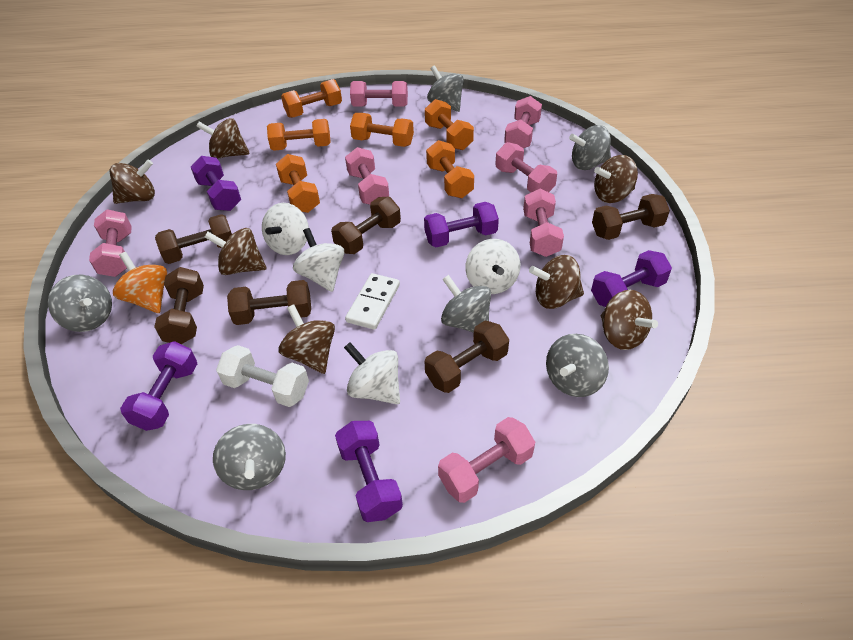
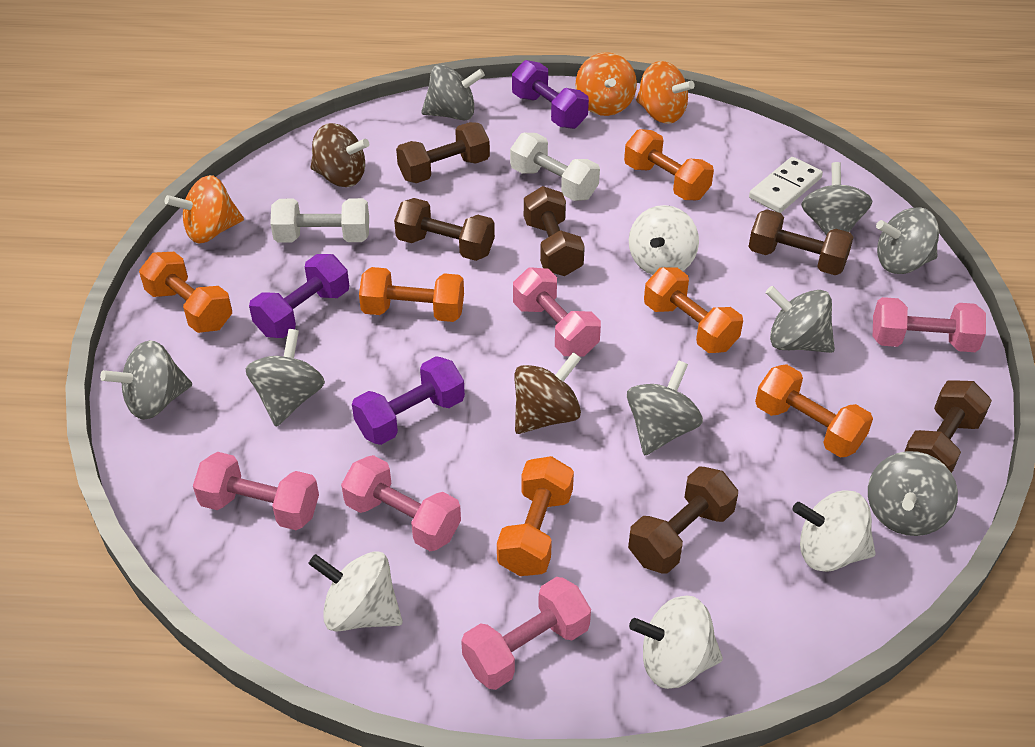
brown spinning top: [110,159,155,204] [196,118,250,159] [205,228,267,275] [279,304,335,374] [529,255,584,309] [594,155,638,203] [601,290,658,350] = 7 -> [311,123,369,187] [514,352,581,434] = 2
grey spinning top: [48,275,112,332] [213,424,286,490] [427,65,464,112] [441,275,491,333] [546,334,609,397] [569,125,611,170] = 6 -> [100,340,192,420] [245,329,325,426] [421,65,485,120] [627,360,703,455] [765,286,835,353] [801,162,873,236] [868,451,958,536] [876,207,939,274] = 8
orange spinning top: [113,252,167,313] = 1 -> [165,175,244,243] [576,52,637,116] [636,61,695,124] = 3
pink dumbbell: [89,209,132,277] [345,147,389,205] [350,81,408,107] [438,417,535,503] [495,142,557,192] [504,96,542,148] [523,189,564,257] = 7 -> [193,452,319,530] [341,455,461,551] [461,577,591,690] [513,267,601,356] [873,297,986,352] = 5
purple dumbbell: [120,341,197,431] [191,156,241,211] [335,421,403,522] [424,202,499,247] [591,250,672,307] = 5 -> [249,254,349,338] [352,356,465,445] [512,60,589,129] = 3
white dumbbell: [216,345,309,407] = 1 -> [270,198,369,242] [510,133,600,201] = 2

